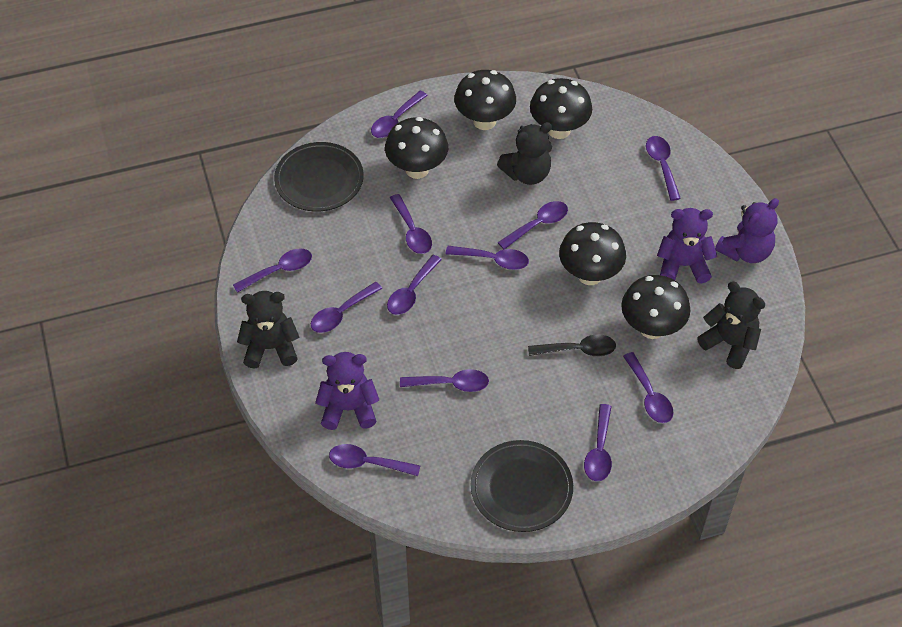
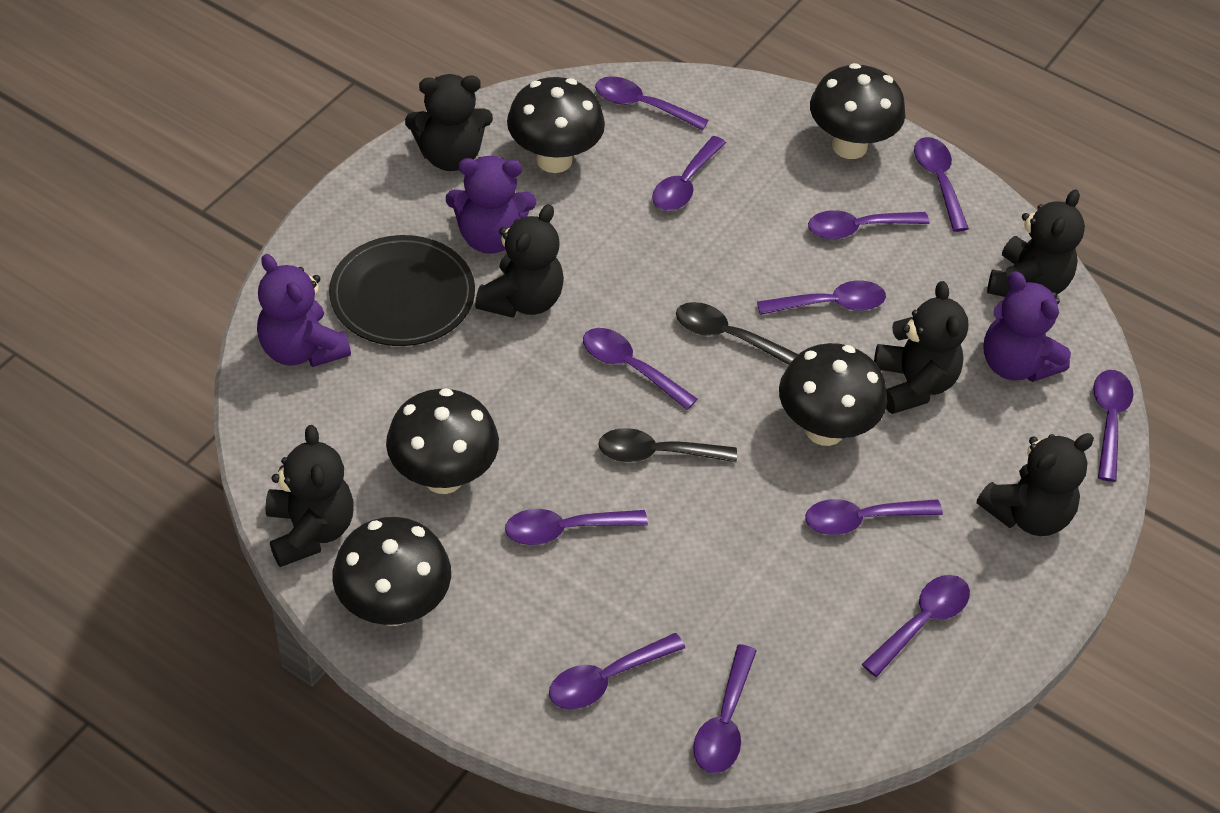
black plate: [274,142,364,212] [471,440,573,532] = 2 -> [329,235,475,346] = 1
black spoon: [528,334,616,356] = 1 -> [598,428,737,462] [676,302,798,365] = 2
black teddy bear: [237,291,299,369] [497,122,552,185] [697,282,765,369] = 3 -> [265,425,354,567] [405,74,493,171] [475,204,564,318] [874,281,969,414] [977,433,1094,536] [987,189,1085,297] = 6

